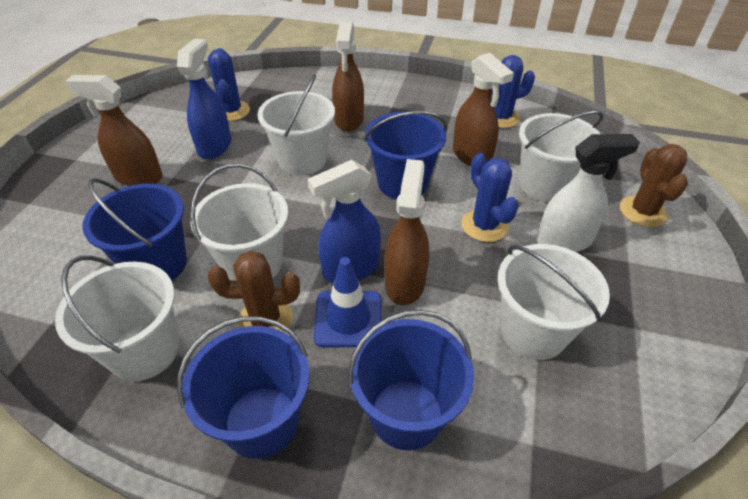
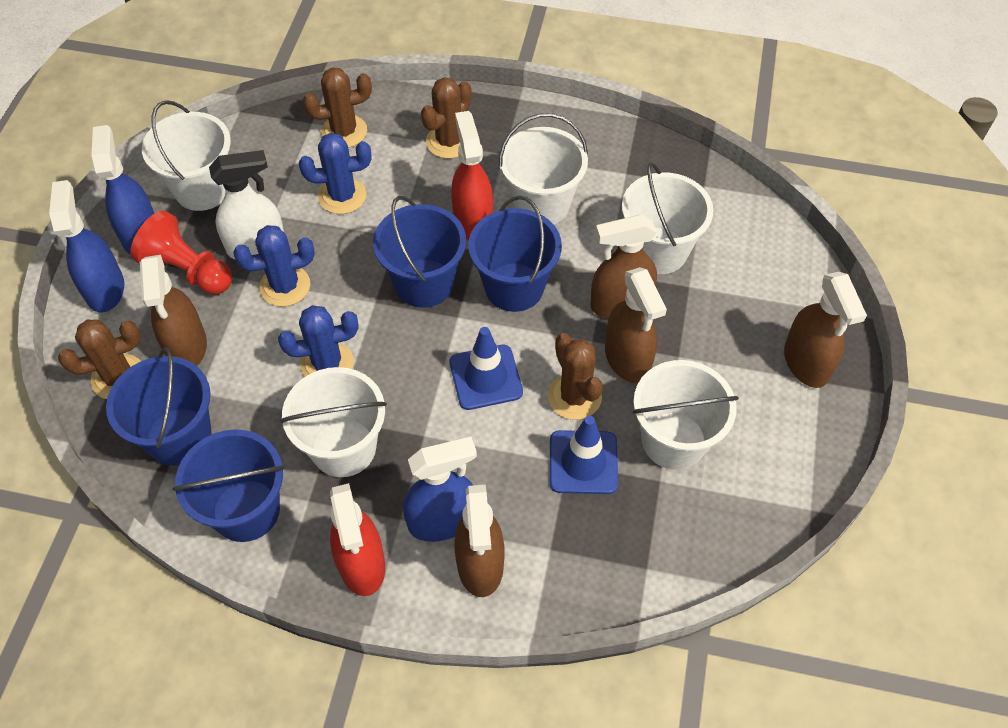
blue spray bottle: [177,38,231,159] [308,160,381,283] = 2 -> [49,180,124,312] [91,125,154,255] [403,437,477,542] = 3
blue traffic cone: [314,257,381,347] = 1 -> [450,327,523,410] [550,416,618,494] = 2
brown cactus: [208,251,300,333] [620,144,688,227] = 2 -> [58,320,141,399] [303,67,372,148] [421,77,472,159] [548,333,603,420] = 4
brown spray bottle: [65,75,163,186] [332,21,364,131] [384,159,429,305] [453,53,514,167] = 4 -> [140,255,207,366] [454,484,505,597] [591,215,657,319] [605,267,667,383] [784,272,867,388] = 5
red pawn: none = 0 -> [130,211,232,294] = 1
red spray bottle: none = 0 -> [330,483,385,596] [451,111,493,240] = 2

